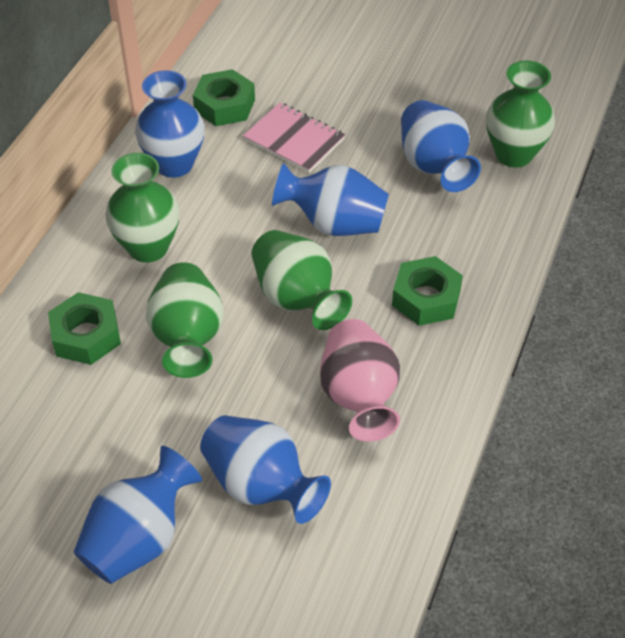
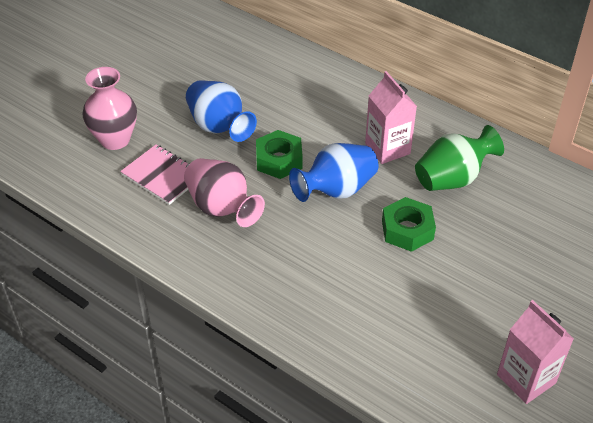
blue vase: [74,446,202,584] [135,70,205,178] [200,415,331,524] [272,163,389,236] [401,100,481,192] = 5 -> [186,80,257,142] [289,143,378,202] = 2
green nut: [48,292,121,365] [193,69,255,126] [392,256,463,326] = 3 -> [256,130,303,179] [382,197,436,252] = 2
green vase: [105,153,180,263] [146,262,224,378] [252,230,352,330] [486,61,555,167] = 4 -> [415,125,504,191] = 1
pink carton: none = 0 -> [365,71,417,164] [497,300,574,404] = 2
pink vase: [320,319,400,442] = 1 -> [83,67,137,150] [184,158,265,227] = 2

